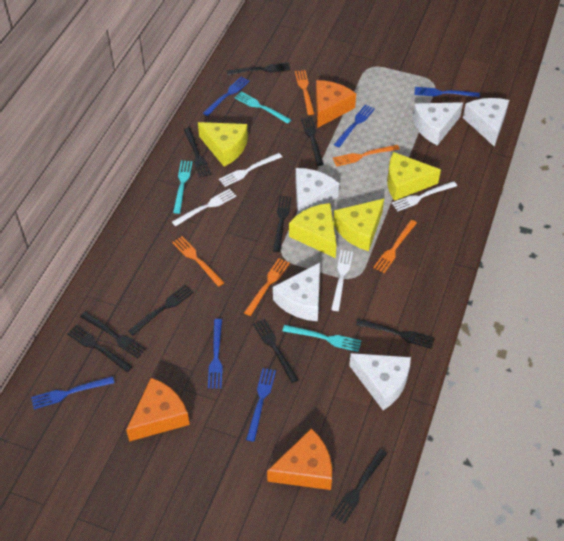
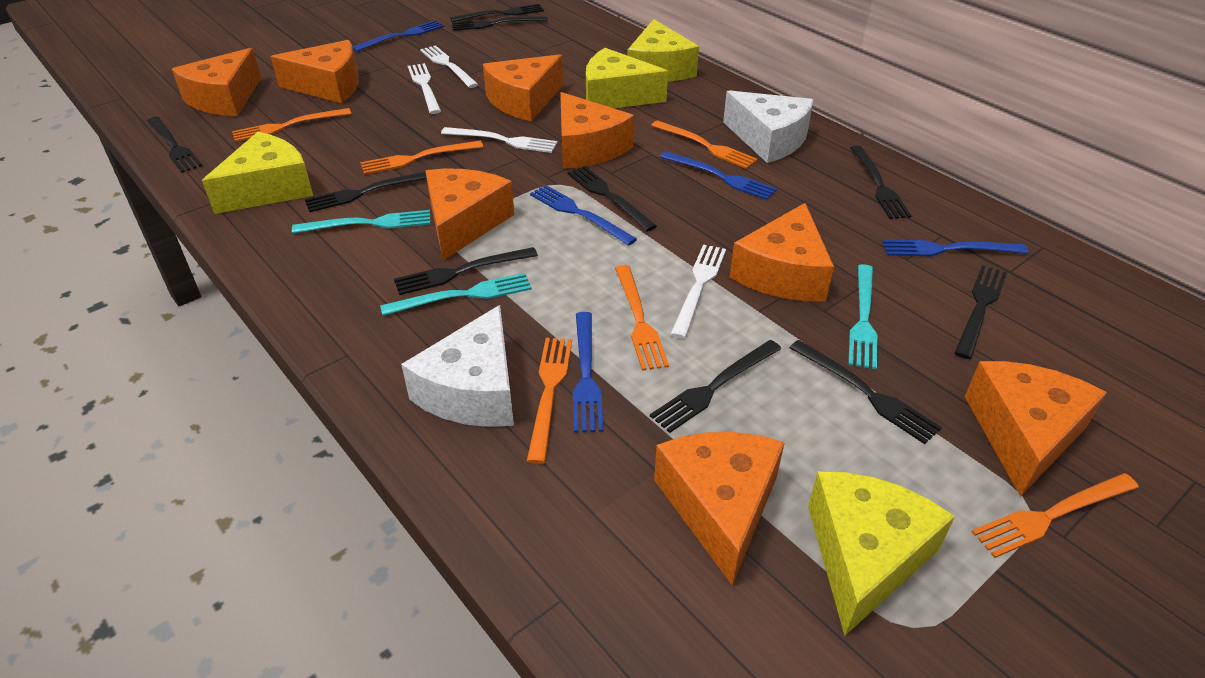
blue fork: [31,376,114,409] [203,77,250,116] [208,319,223,388] [246,368,276,442] [334,104,375,147] [415,87,480,98] = 6 -> [353,20,444,52] [530,185,637,246] [573,312,603,433] [660,151,777,200] [882,239,1029,256] = 5
orange cheese: [126,378,190,442] [267,428,332,490] [316,80,356,128] = 3 -> [172,48,261,116] [271,40,359,103] [426,169,514,260] [483,54,563,121] [560,92,634,169] [654,432,785,586] [730,203,834,301] [965,361,1107,497] = 8
orange fork: [172,236,224,287] [244,258,290,316] [295,70,314,115] [333,145,400,167] [373,220,417,273] = 5 -> [232,108,351,142] [360,141,483,175] [527,338,572,464] [615,265,669,371] [651,120,758,169] [972,473,1139,558] = 6
white cheese: [273,263,320,321] [295,168,339,215] [349,353,411,410] [412,102,463,146] [463,98,509,147] = 5 -> [401,305,514,427] [723,90,814,163] = 2

